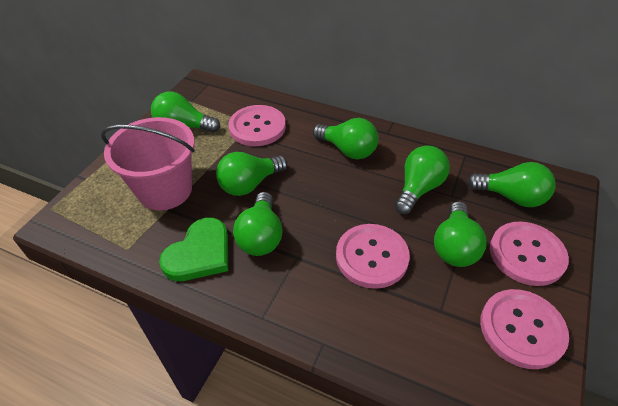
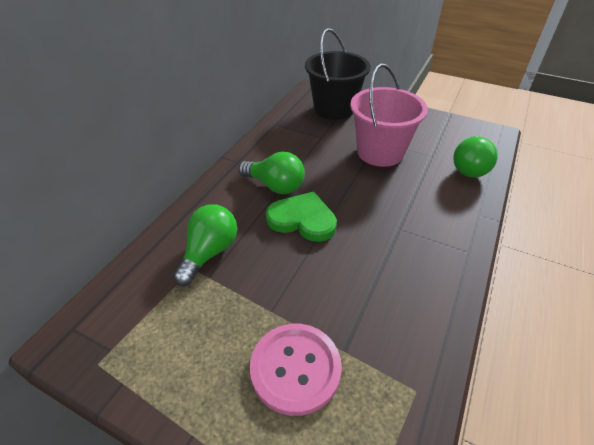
black bucket: none = 0 -> [305,28,371,120] = 1
green light bulb: [151,92,220,133] [216,152,287,196] [233,192,283,256] [313,118,379,159] [395,146,450,214] [434,202,487,267] [467,162,556,207] = 7 -> [173,204,237,286] [239,152,305,194] [453,136,497,178] = 3
pink button: [228,105,286,146] [336,224,410,289] [480,289,569,369] [490,221,569,286] = 4 -> [250,324,342,416] = 1

